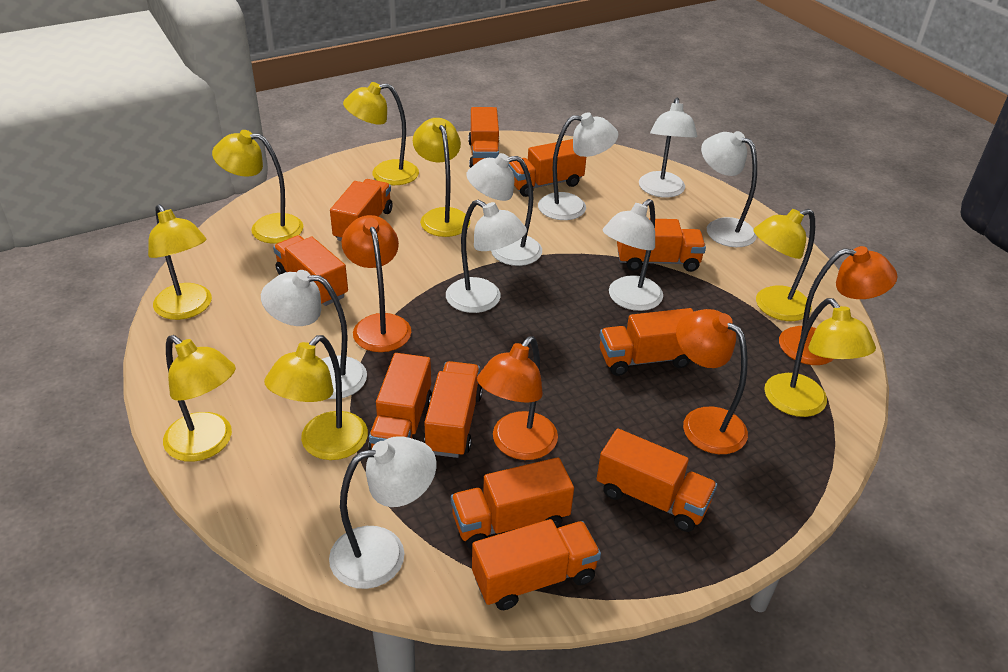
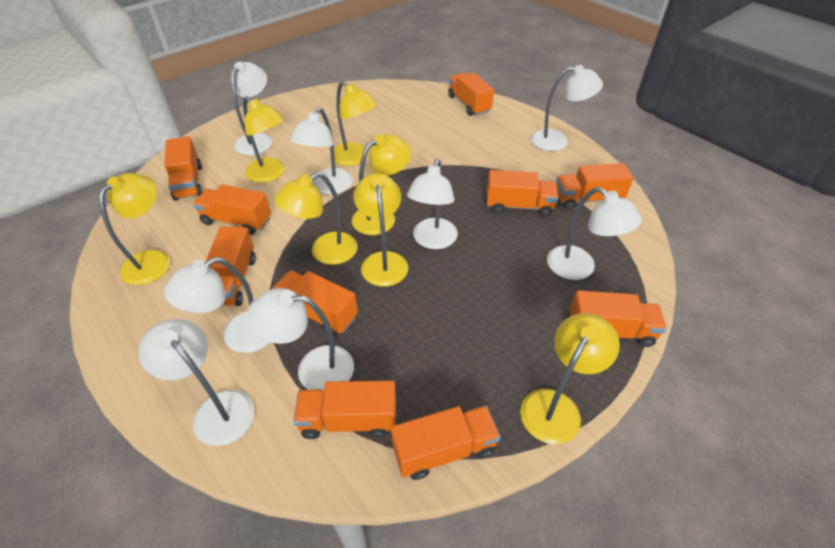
orange lamp: [342,215,411,352] [477,336,558,460] [676,309,748,454] [779,246,897,365] = 4 -> none = 0
orange truck: [273,235,348,306] [330,179,393,241] [368,353,432,450] [424,361,482,458] [451,457,574,550] [468,107,499,168] [472,519,601,610] [508,139,586,197] [597,429,717,532] [600,308,694,376] [617,218,706,272] = 11 -> [165,136,203,201] [193,184,271,235] [206,227,256,306] [272,270,358,335] [293,380,396,439] [391,405,500,480] [448,72,494,116] [487,170,558,217] [556,163,634,210] [570,290,667,347] = 10
yellow lamp: [148,204,212,320] [163,335,236,462] [212,130,303,243] [264,335,368,460] [343,82,419,185] [413,118,470,237] [753,209,815,321] [764,298,876,417] = 8 -> [99,173,170,285] [243,96,285,183] [275,172,358,265] [330,81,377,166] [352,134,411,235] [354,173,408,287] [520,313,620,444] = 7

